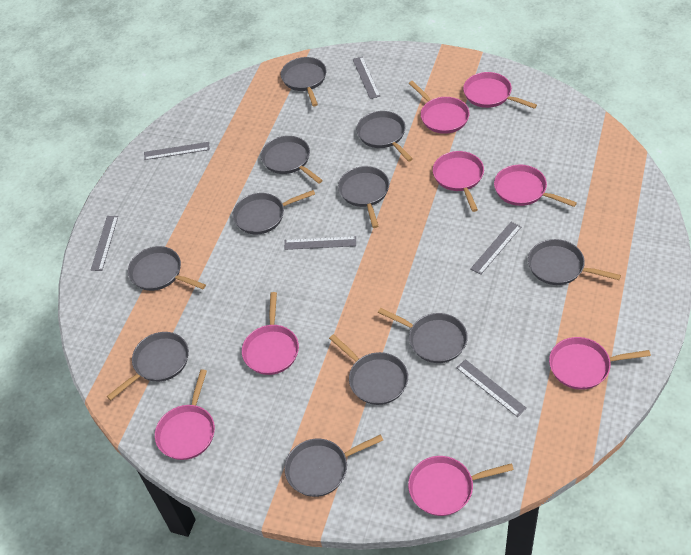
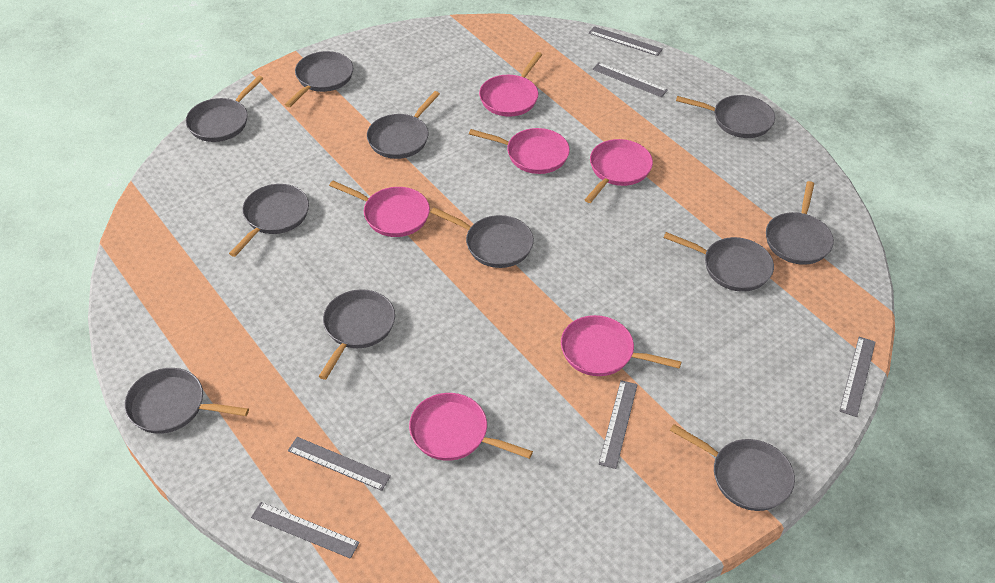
pink pan: [155,369,215,460] [242,292,299,375] [408,456,514,516] [409,81,470,134] [433,151,484,212] [463,72,537,109] [494,164,577,207] [549,337,651,390] = 8 -> [329,181,430,237] [409,393,533,461] [469,128,570,174] [479,52,542,117] [561,315,681,376] [584,139,653,203] = 6

